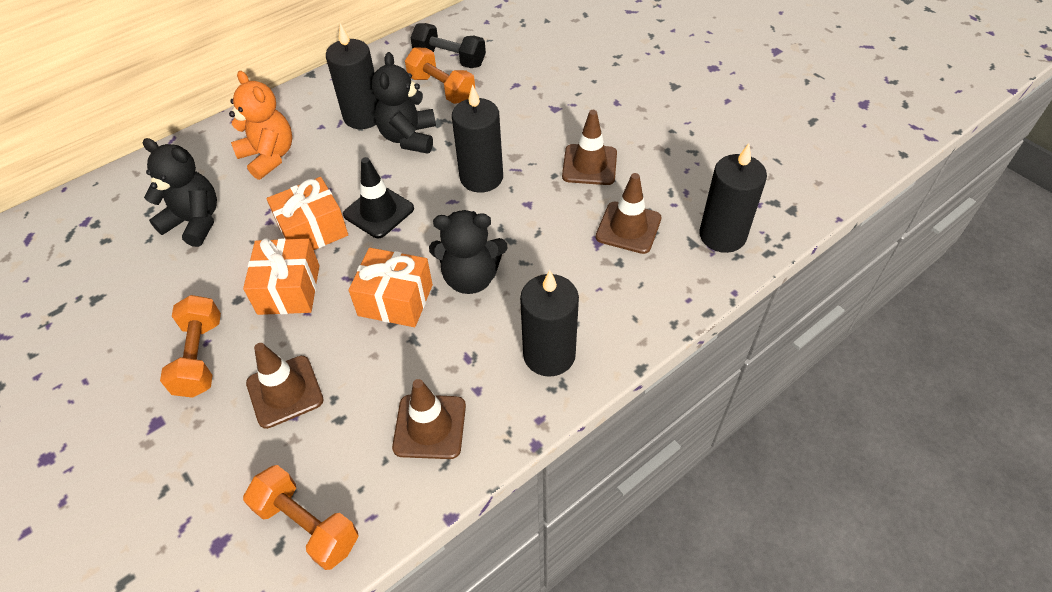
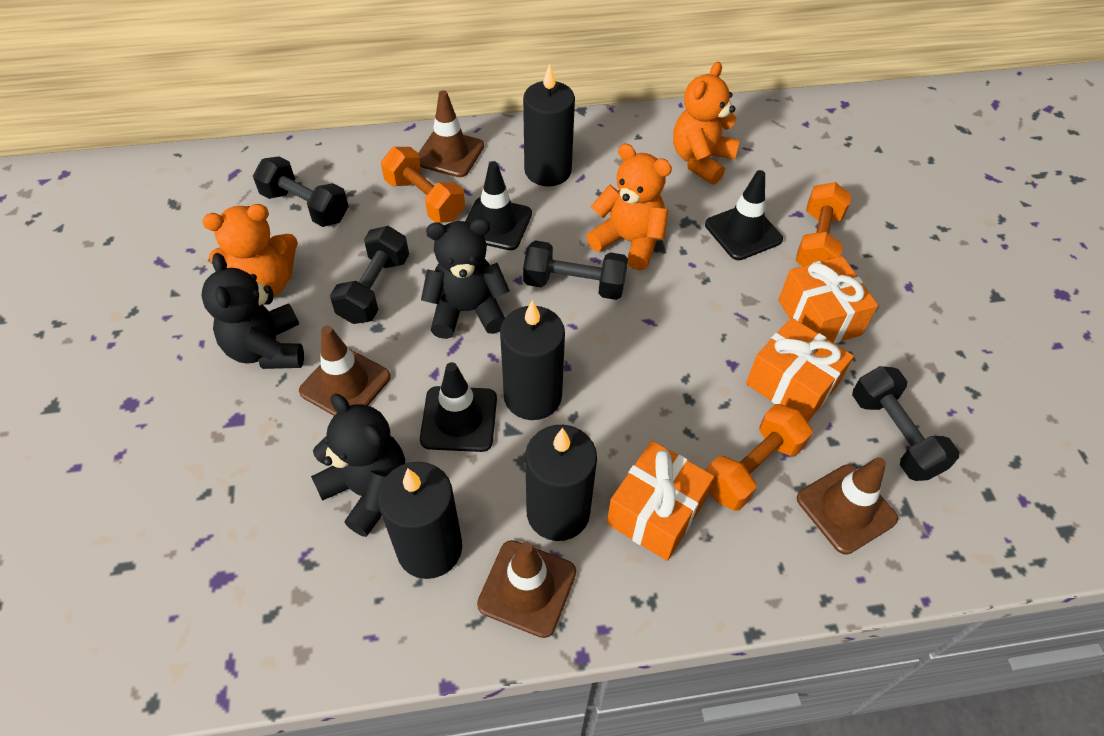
black dumbbell: [411,23,486,68] = 1 -> [253,156,349,227] [330,226,409,324] [523,241,628,300] [852,366,959,481] = 4
black traffic cone: [343,157,414,238] = 1 -> [420,362,497,452] [465,161,532,250] [705,170,783,260] = 3
orange teddy bear: [229,71,292,180] = 1 -> [202,204,298,297] [586,144,672,270] [673,62,740,185] = 3

